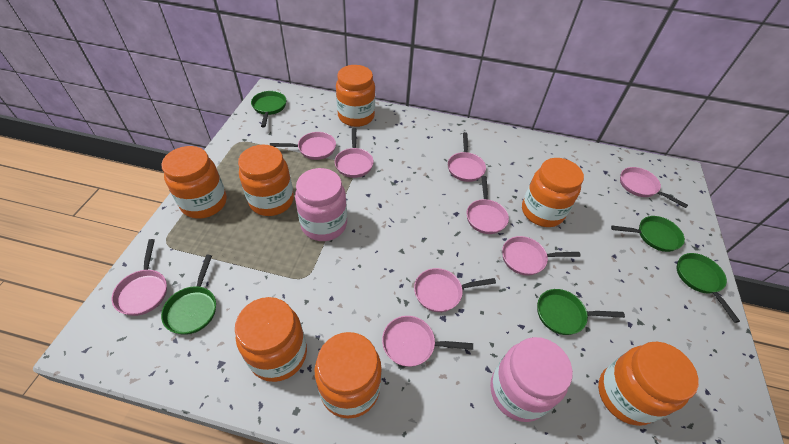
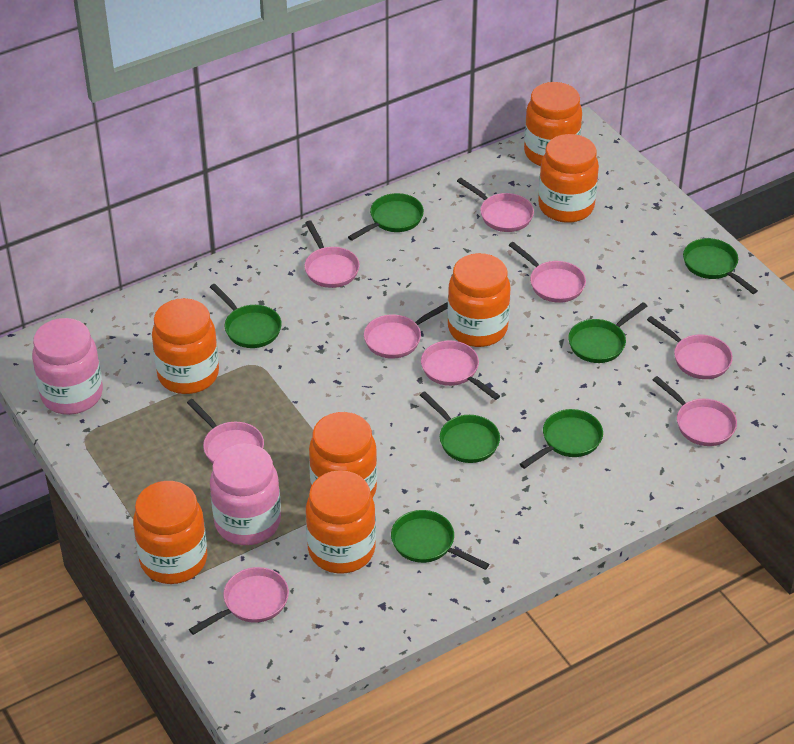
green pan: [161,255,216,335] [251,91,286,127] [537,289,625,335] [611,216,685,252] [676,253,740,323] = 5 -> [210,284,282,348] [348,193,424,241] [391,510,489,570] [420,391,500,463] [520,409,603,469] [568,302,647,363] [683,238,758,294] = 7

